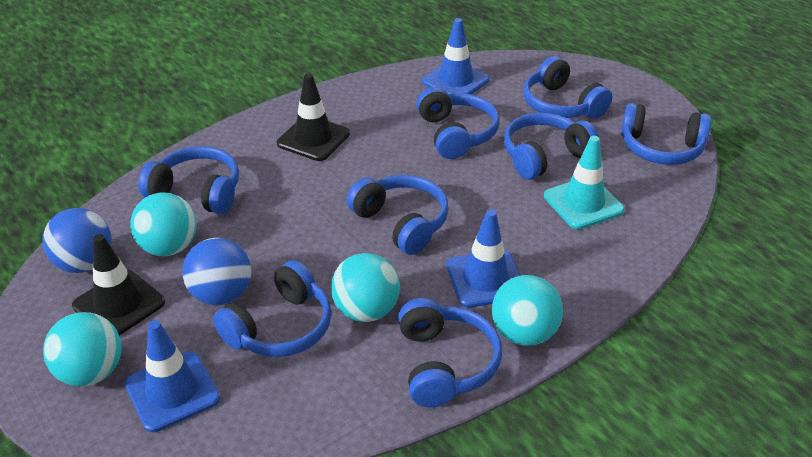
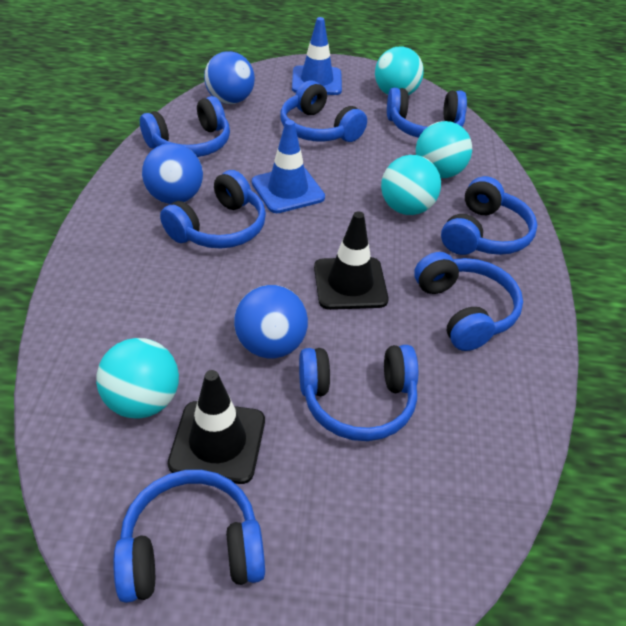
blue ball: [42,208,112,273] [182,238,251,305] = 2 -> [142,143,203,204] [204,51,255,104] [234,285,308,358] = 3
blue traffic cone: [125,320,220,432] [422,18,490,94] [446,209,520,308] = 3 -> [252,120,325,213] [292,17,342,95] = 2
turquoise traffic cone: [544,136,625,229] = 1 -> none = 0

